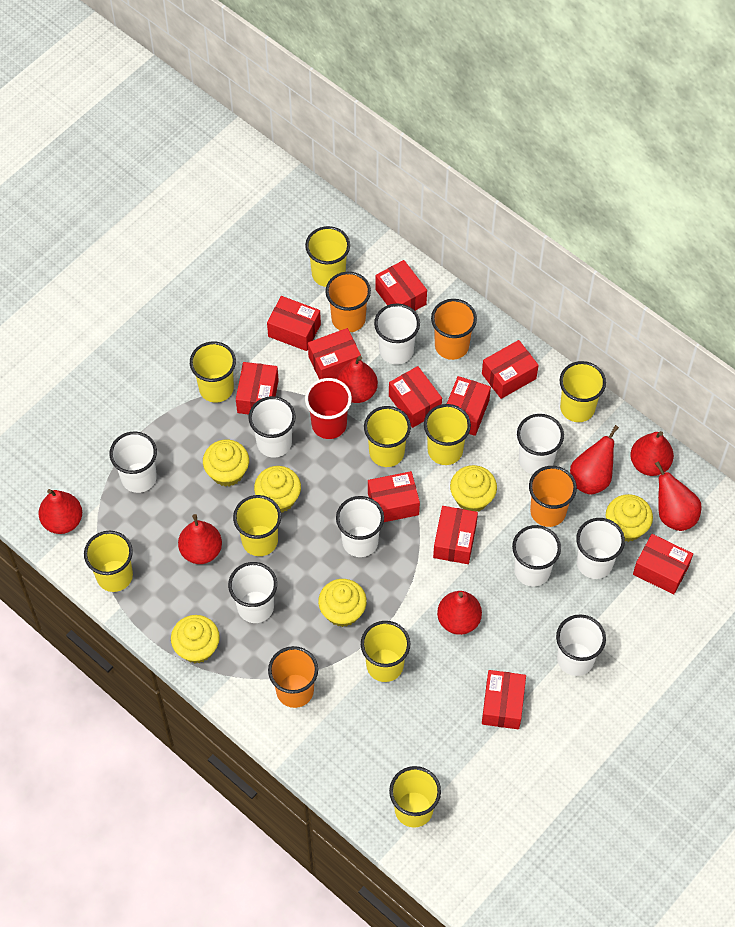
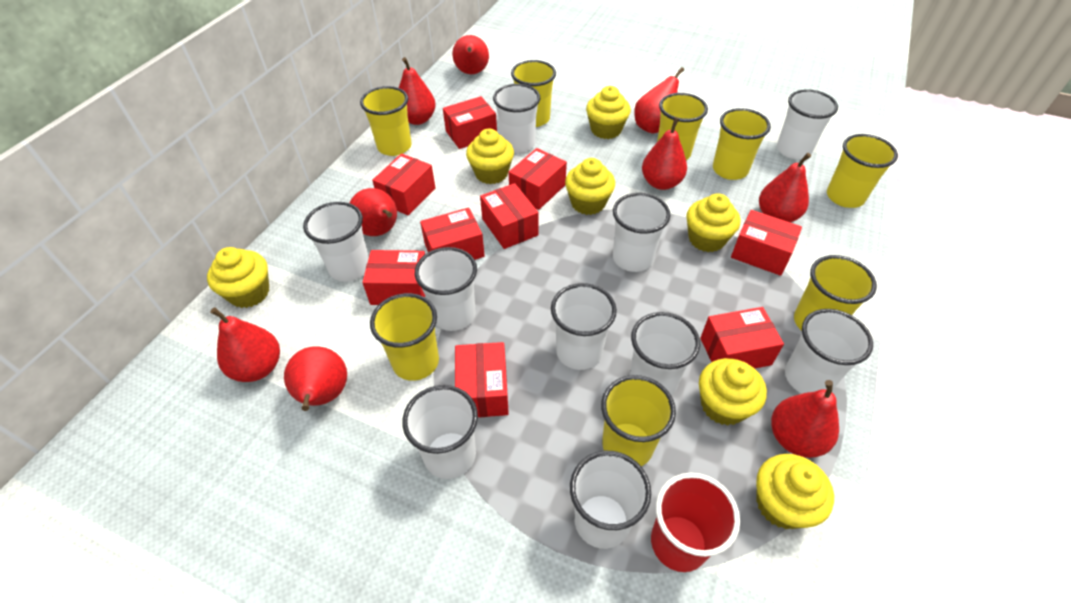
orange cup: [268,646,318,708] [325,272,371,332] [431,299,477,360] [529,466,577,527] = 4 -> none = 0
red box: [236,362,279,415] [267,296,321,351] [308,328,361,380] [368,471,420,522] [375,260,427,311] [389,366,442,428] [433,506,478,564] [447,376,491,436] [482,340,539,399] [482,670,526,729] [633,534,693,594] = 11 -> [362,250,425,305] [372,154,436,216] [420,208,485,260] [443,96,497,149] [455,342,509,417] [480,183,539,249] [509,148,567,210] [700,307,784,369] [731,210,802,276] = 9
red pear: [38,489,82,534] [178,514,222,564] [336,356,378,403] [437,591,482,635] [570,425,619,495] [630,431,674,476] [655,461,702,531] = 7 -> [210,307,280,382] [284,346,347,411] [350,188,397,236] [399,57,436,125] [452,35,489,74] [634,67,684,134] [642,117,687,190] [759,153,811,223] [771,380,839,458] = 9
white cup: [109,432,157,493] [228,562,277,623] [249,396,296,458] [336,496,384,557] [374,303,420,365] [512,525,561,586] [517,414,564,474] [556,614,606,676] [576,518,625,579] = 9 -> [303,202,369,282] [402,385,478,479] [415,247,477,331] [493,84,540,153] [551,283,617,370] [570,451,651,549] [613,193,671,272] [630,312,700,396] [777,89,838,160] [785,309,873,394] = 10
yellow cup: [84,531,133,592] [190,341,236,403] [233,495,281,556] [305,226,350,287] [361,621,410,682] [364,406,411,467] [389,766,441,828] [424,404,471,465] [559,361,606,422] = 9 -> [360,86,412,156] [370,293,439,381] [511,60,556,127] [601,375,676,466] [657,93,708,160] [713,108,771,180] [794,255,877,331] [827,134,898,208] = 8
yellow cupcake: [171,615,220,663] [203,440,249,487] [254,466,301,513] [318,579,367,627] [450,465,497,512] [606,494,653,542] = 6 -> [207,247,269,308] [466,129,514,184] [565,158,615,215] [586,86,631,139] [686,193,740,252] [699,358,767,426] [756,454,834,529] = 7

